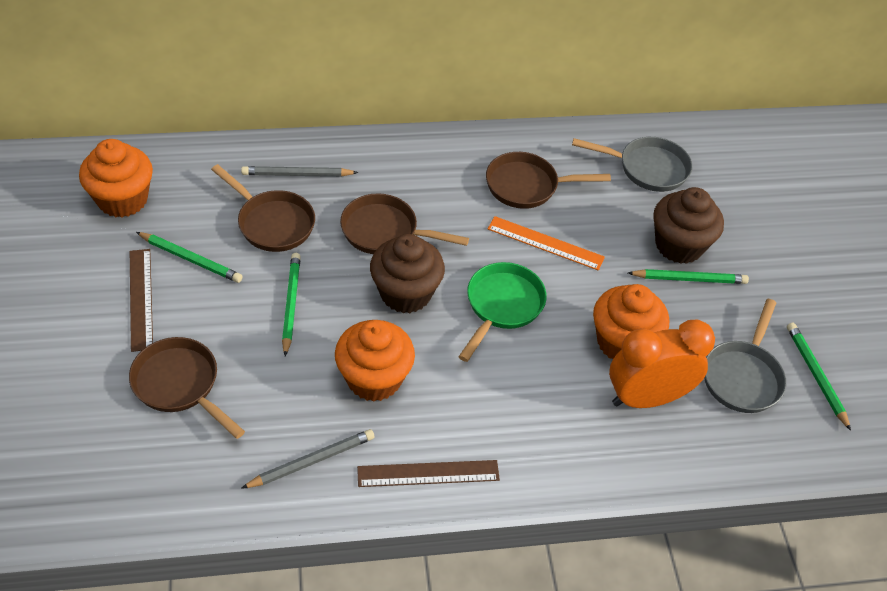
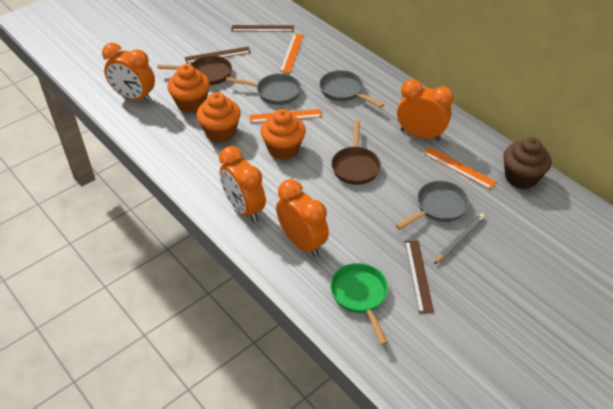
brown cupcake: [370,234,445,313] [653,187,724,264] = 2 -> [503,137,551,189] = 1
brown pan: [129,337,245,439] [211,164,315,252] [340,193,469,254] [486,152,611,209] = 4 -> [157,56,232,85] [331,121,381,185] = 2
brown ruler: [130,249,153,352] [357,460,500,487] = 2 -> [185,47,251,64] [231,25,294,32] [405,240,434,314] = 3
green pencil: [136,232,243,283] [282,253,301,357] [628,269,749,284] [787,323,851,431] = 4 -> none = 0
grey pan: [572,137,692,192] [704,299,786,413] = 2 -> [226,74,301,105] [320,70,384,108] [396,181,469,230] = 3
grey pencil: [241,166,359,177] [241,429,375,489] = 2 -> [434,213,485,264] = 1
orange clock: [609,320,715,408] = 1 -> [102,43,155,103] [219,146,266,223] [276,179,329,257] [397,79,454,141] = 4
orange ruler: [488,216,605,271] = 1 -> [250,109,322,123] [280,34,303,73] [424,147,496,189] = 3

